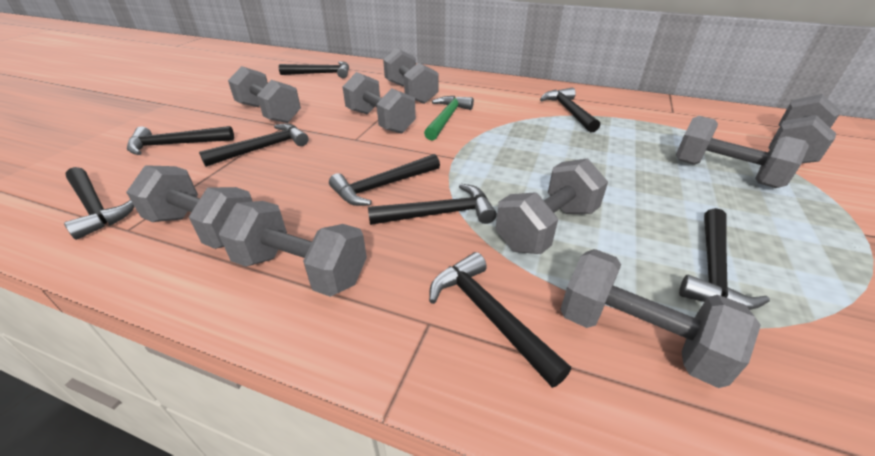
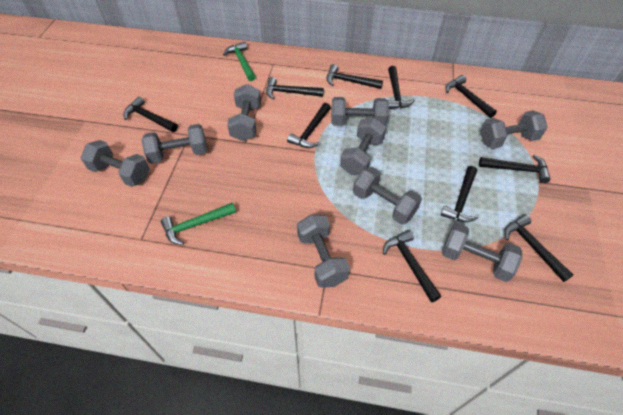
black hammer: [64,167,135,240] [127,126,234,155] [199,124,309,167] [279,61,349,78] [329,154,440,206] [368,184,497,225] [429,252,571,388] [540,88,600,132] [679,208,770,310] = 9 -> [123,96,178,132] [266,77,324,100] [287,103,331,148] [326,64,383,89] [383,230,441,302] [387,66,415,109] [440,166,478,222] [445,75,497,118] [479,154,551,183] [504,214,573,282] = 10
green hammer: [424,96,474,141] = 1 -> [161,203,236,245] [223,42,256,81] = 2

